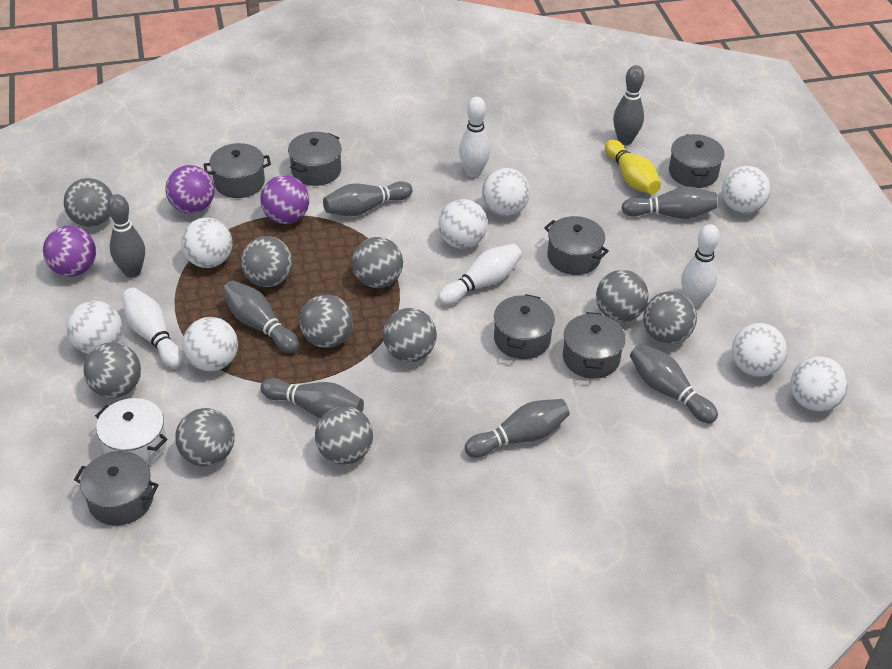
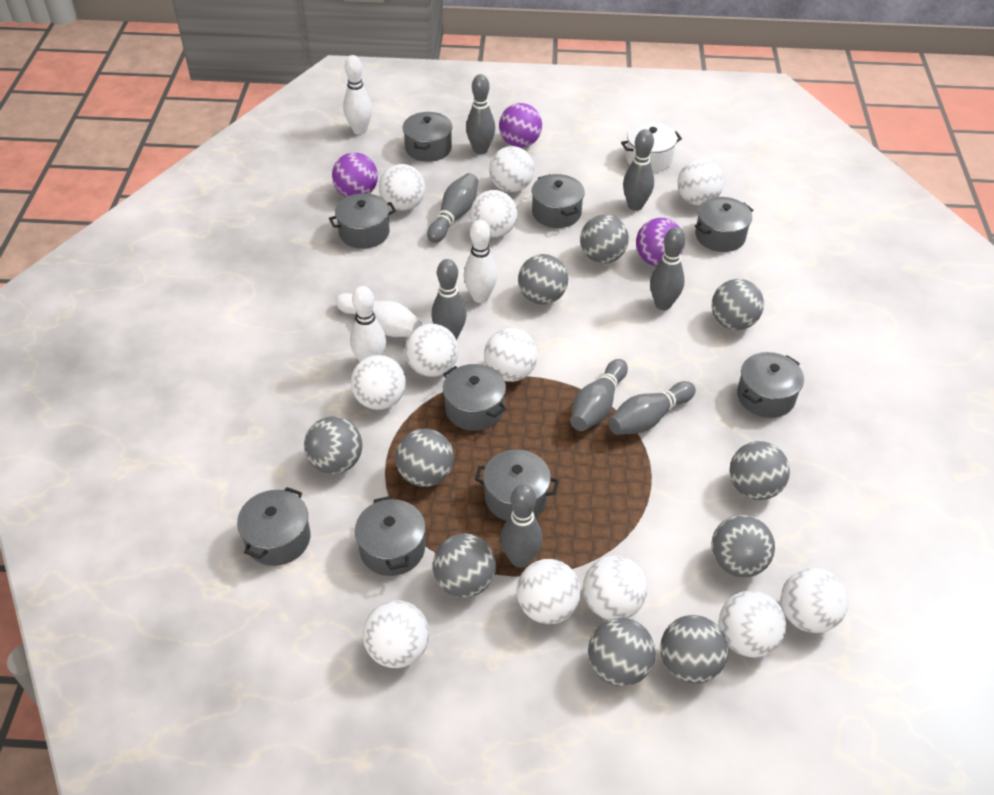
grey pot: [74,451,159,526] [204,143,271,198] [288,132,342,186] [494,294,555,359] [544,216,609,275] [563,312,626,379] [669,134,725,188] = 7 -> [237,487,311,566] [329,193,396,249] [355,496,426,576] [403,112,452,162] [443,364,506,431] [475,449,559,521] [532,174,585,228] [695,197,753,252] [737,352,804,418] = 9
white ball: [66,301,123,354] [181,218,232,268] [183,317,238,372] [438,199,488,249] [482,168,530,216] [722,166,771,214] [732,323,787,377] [790,356,848,412] = 8 -> [351,355,406,410] [363,600,429,668] [379,164,425,211] [405,324,458,377] [470,190,517,238] [484,328,537,382] [489,146,534,192] [517,559,581,624] [583,556,647,620] [677,159,724,206] [719,591,786,658] [781,567,848,633] = 12
yellow bowling pin: [605,139,661,194] = 1 -> none = 0

